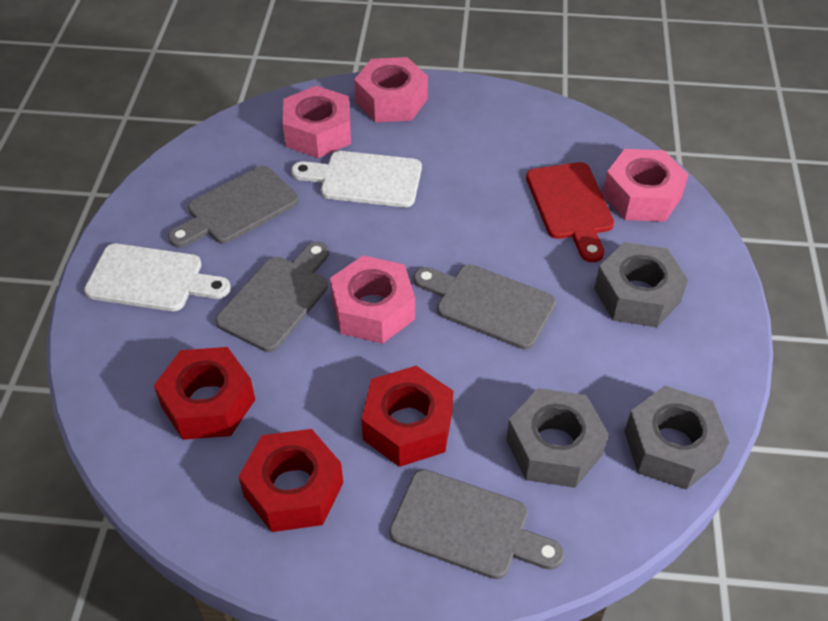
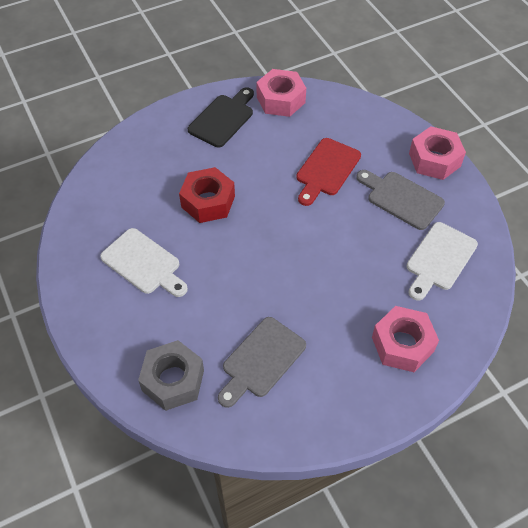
black cutting board: none = 0 -> [188,87,254,148] = 1
grey cutting board: [168,166,298,247] [215,242,329,352] [389,469,564,579] [413,264,556,349] = 4 -> [218,317,306,408] [356,170,445,230] = 2
grey nut: [506,388,609,488] [594,242,688,327] [624,386,729,490] = 3 -> [138,340,204,411] = 1
pink nut: [283,86,351,158] [330,255,415,344] [354,57,428,122] [602,149,688,222] = 4 -> [257,69,306,117] [372,306,439,372] [409,126,466,180] = 3
red nut: [154,347,255,440] [238,429,343,532] [361,366,453,467] = 3 -> [179,167,235,223] = 1

